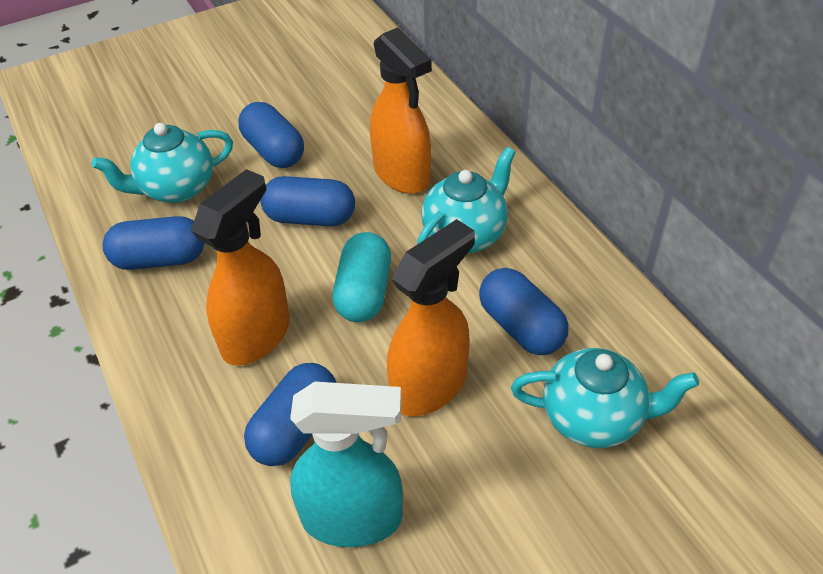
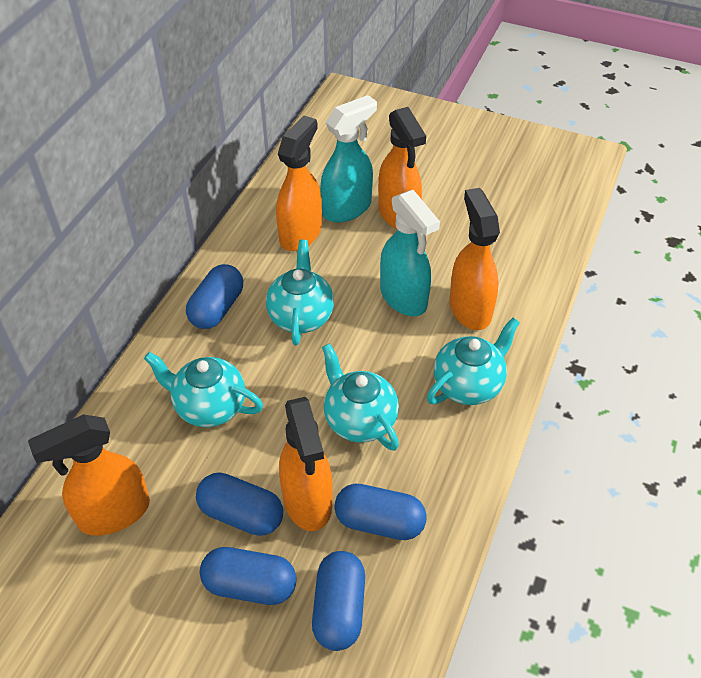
orange spray bottle: [191,169,290,366] [370,27,432,194] [387,219,475,416] = 3 -> [28,415,150,536] [276,116,322,251] [279,397,333,531] [378,107,426,229] [449,188,500,330] = 5
turquoise capsule: [333,232,391,322] = 1 -> none = 0
turquoise spray bottle: [290,382,403,547] = 1 -> [320,95,377,223] [380,190,440,316] = 2
turquoise teapot: [92,123,233,203] [417,147,516,253] [511,348,699,448] = 3 -> [144,352,263,427] [266,240,334,345] [322,343,399,451] [427,318,520,405] = 4

